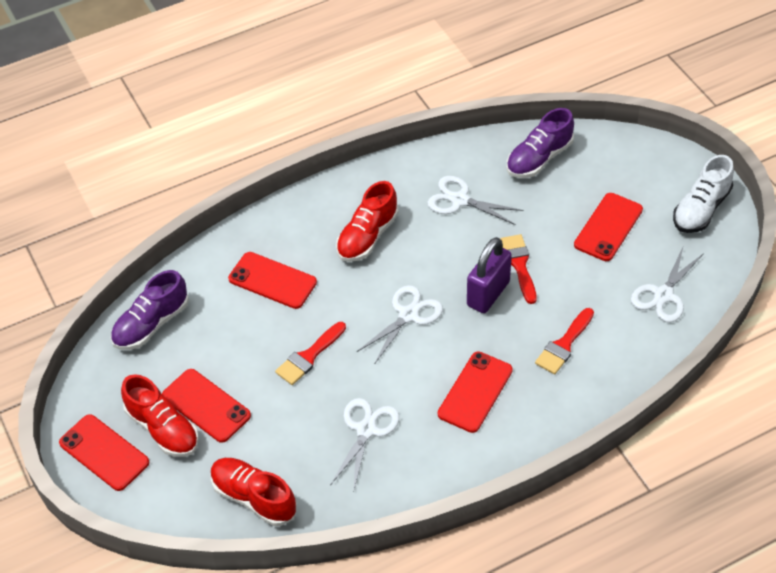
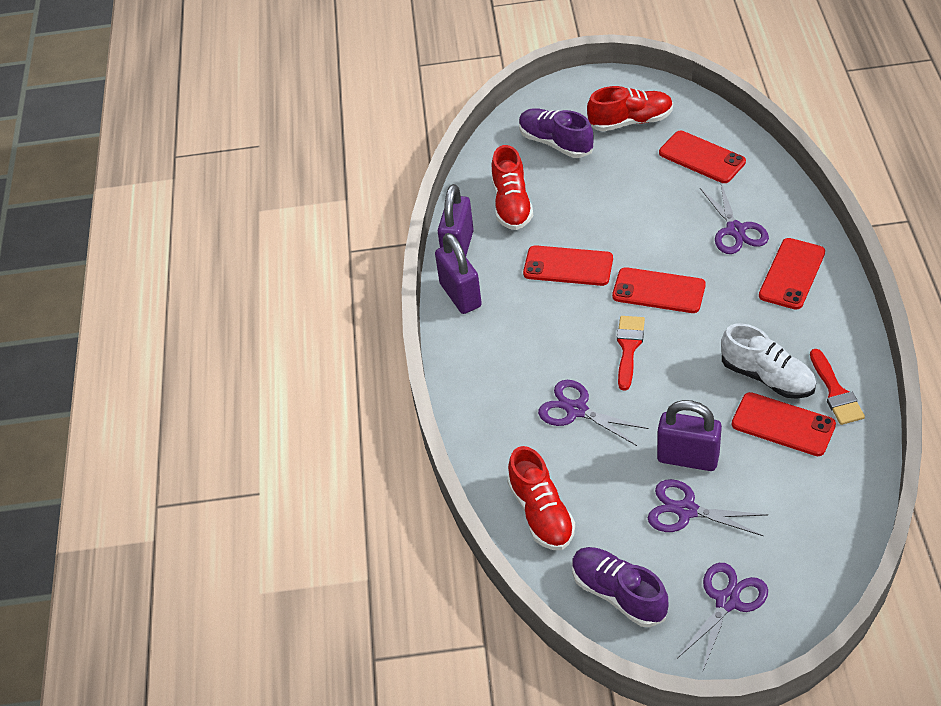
purple padlock: [467,237,512,313] = 1 -> [435,233,482,314] [438,184,474,257] [657,400,722,471] = 3
purple scissors: none = 0 -> [538,380,649,446] [648,479,768,536] [677,563,768,670] [700,184,769,254] = 4
red brush: [275,322,346,385] [500,234,537,304] [535,308,594,374] = 3 -> [617,316,645,391] [810,349,865,425] = 2
white scissors: [331,398,399,489] [357,285,443,363] [427,176,523,225] [631,245,704,322] = 4 -> none = 0

